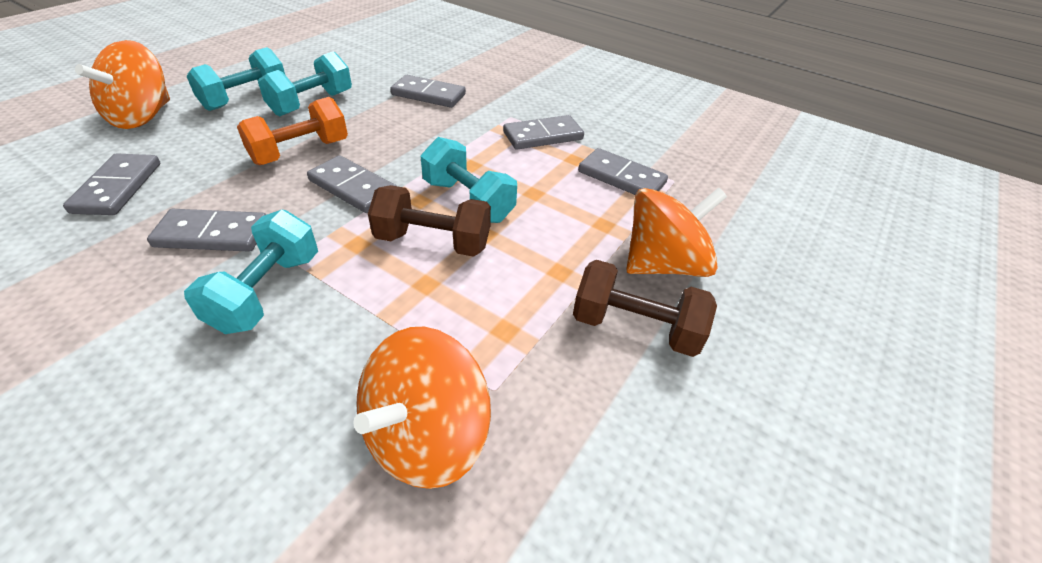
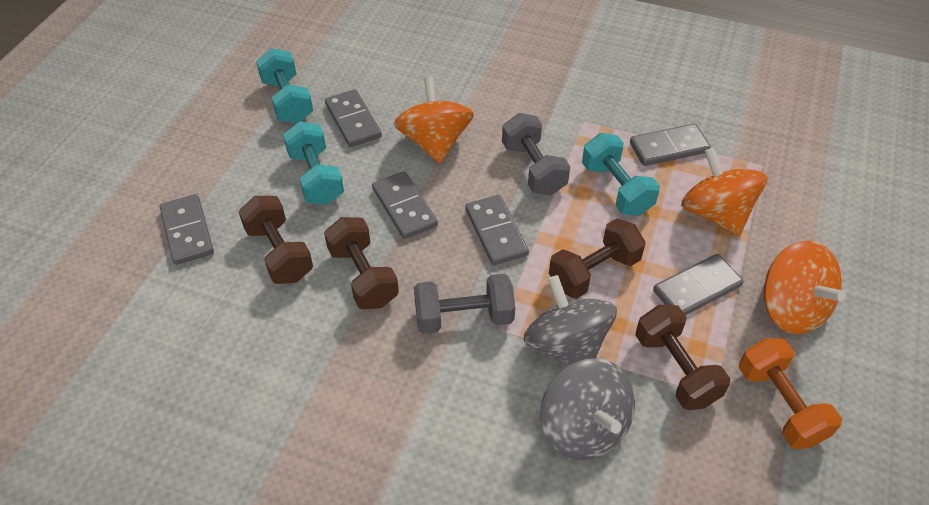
brown dumbbell: [368,185,491,257] [573,260,717,357] = 2 -> [238,196,313,284] [324,217,399,309] [549,218,646,299] [635,305,730,410] = 4
grey dumbbell: none = 0 -> [414,274,515,334] [502,113,570,195] = 2
grey spinning top: none = 0 -> [524,275,617,365] [540,358,635,460] = 2
turquoise dumbbell: [184,210,318,334] [186,47,285,111] [258,52,352,116] [421,137,517,223] = 4 -> [256,48,313,123] [283,121,344,205] [582,133,660,216] = 3

